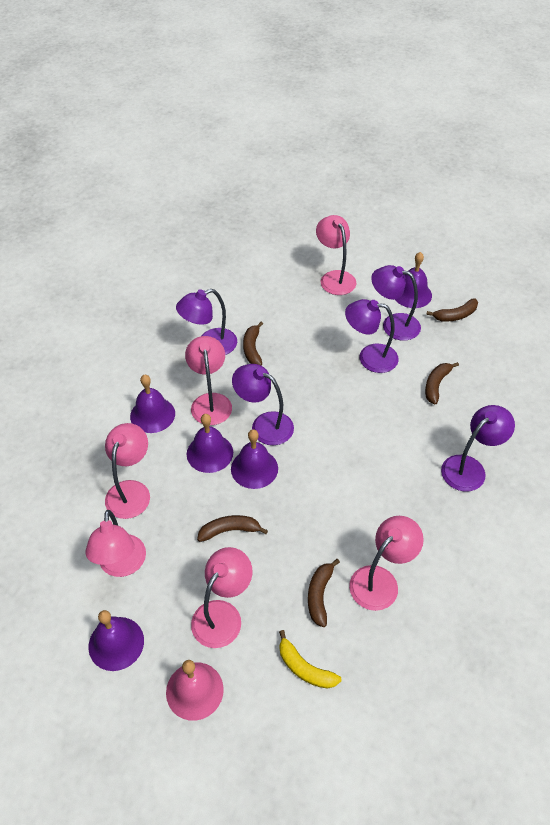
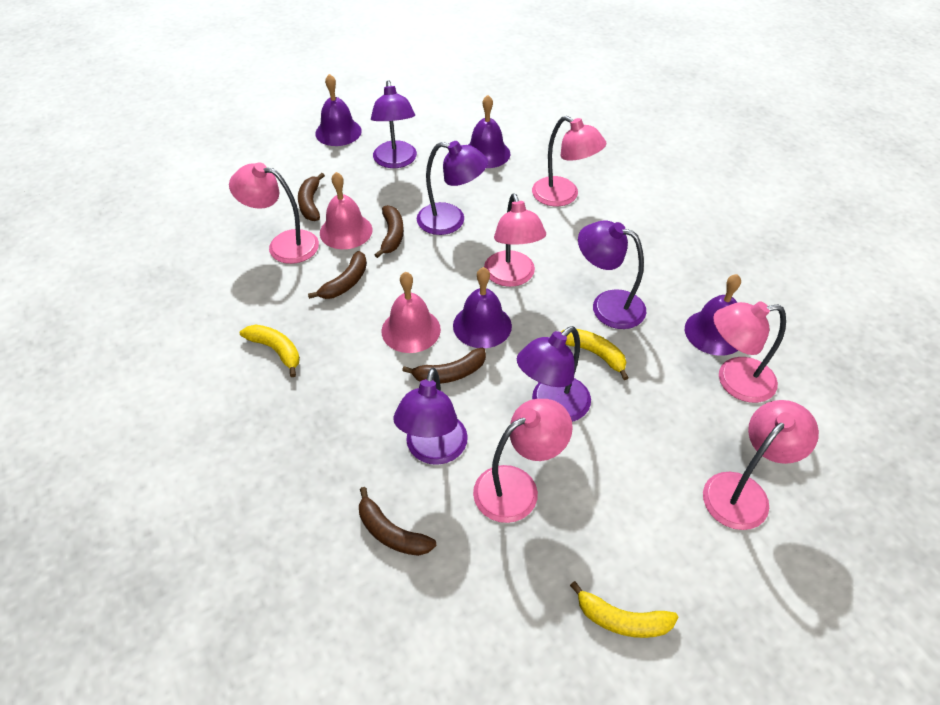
pink bell: [166,660,224,721] = 1 -> [320,172,372,249] [382,272,441,353] = 2
purple bell: [88,610,144,671] [130,375,175,433] [187,414,233,473] [231,430,278,489] [395,252,432,308] = 5 -> [315,74,362,146] [453,267,512,348] [468,95,510,168] [685,274,741,356] = 4
yellow banana: [279,630,341,689] = 1 -> [240,325,300,377] [561,329,629,380] [570,581,678,638] = 3

